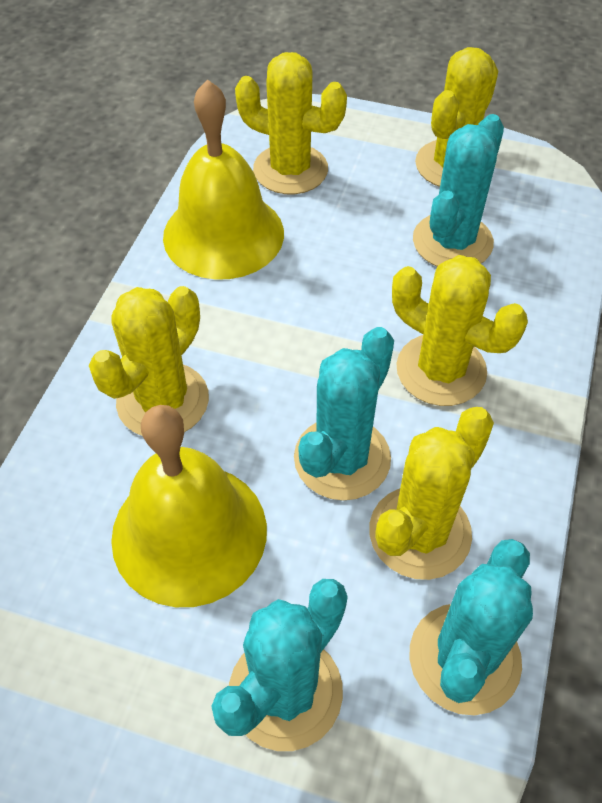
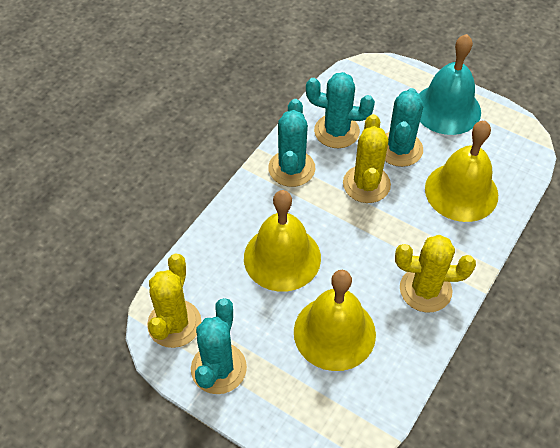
turquoise bell: none = 0 -> [419,34,481,135] = 1
yellow bell: [111,405,267,607] [163,79,284,280] = 2 -> [244,190,321,292] [294,270,376,371] [425,120,498,222] = 3
yellow cactus: [89,286,209,436] [235,52,347,194] [369,407,494,580] [392,255,528,406] [415,47,499,187] = 5 -> [147,253,201,348] [343,114,391,203] [395,235,476,313] = 3

